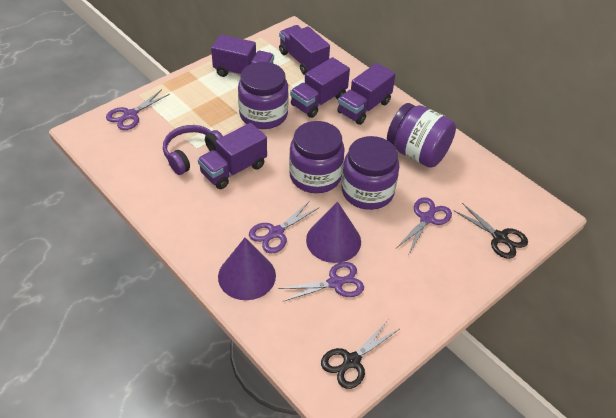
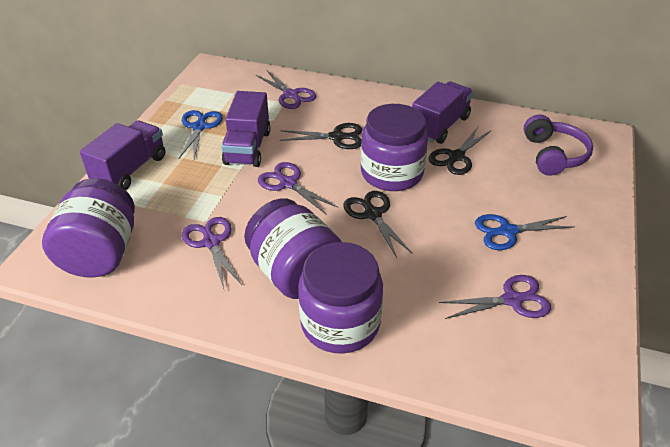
black scissors: [321,320,399,389] [454,203,528,259] = 2 -> [280,123,362,149] [343,191,413,258] [428,126,492,175] = 3
blue scissors: none = 0 -> [178,110,223,160] [475,214,575,250] = 2
purple cone: [218,238,276,300] [306,202,361,263] = 2 -> none = 0
purple truck: [198,123,267,189] [211,34,274,77] [279,25,330,75] [290,57,350,118] [337,63,396,125] = 5 -> [80,120,165,190] [221,91,271,167] [412,81,473,144] = 3

